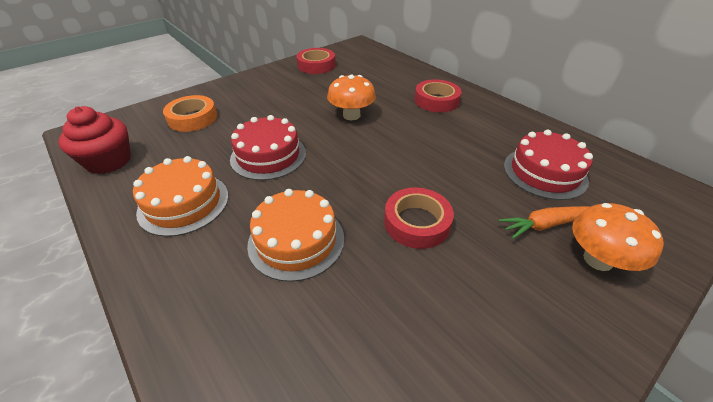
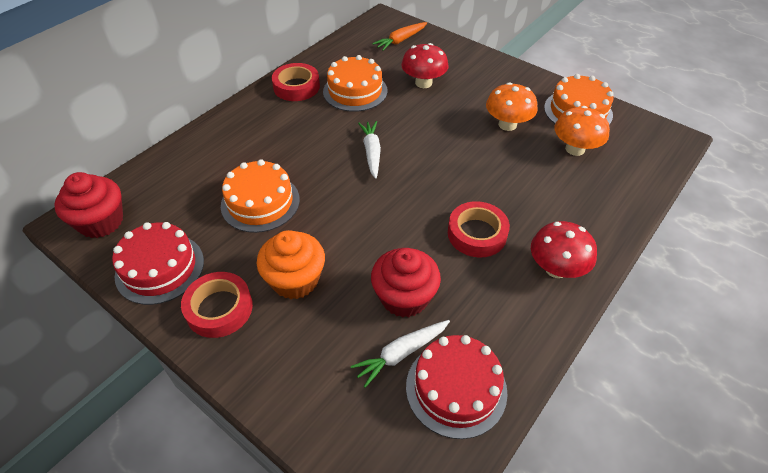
orange cake: [133,156,229,237] [247,189,344,282] = 2 -> [221,159,300,233] [323,55,387,112] [544,74,614,125] = 3
orange cupcake: none = 0 -> [257,230,325,299] = 1
orange tape: [163,95,217,132] = 1 -> none = 0
red cupcake: [59,106,131,174] = 1 -> [54,172,123,238] [371,248,441,318] = 2
red mushroom: none = 0 -> [401,43,449,88] [531,221,597,278] = 2
white carrot: none = 0 -> [350,320,450,388] [358,121,381,179] = 2

